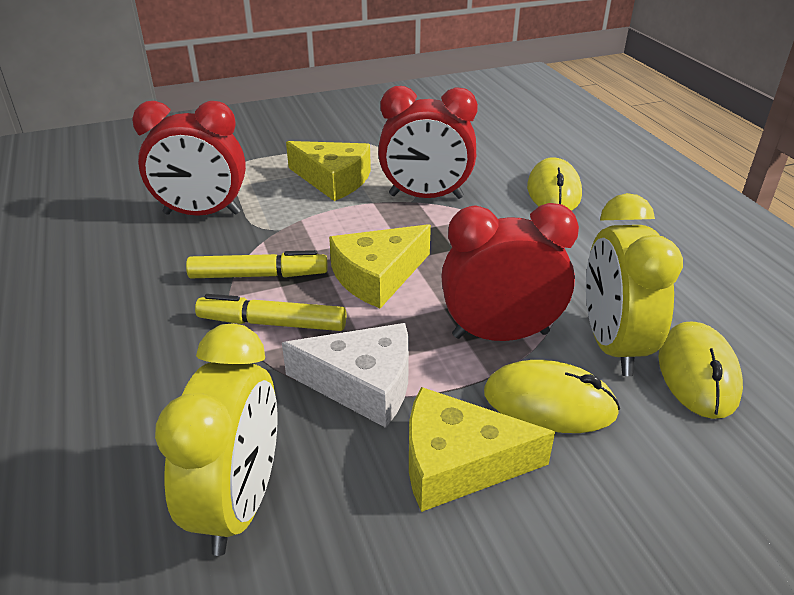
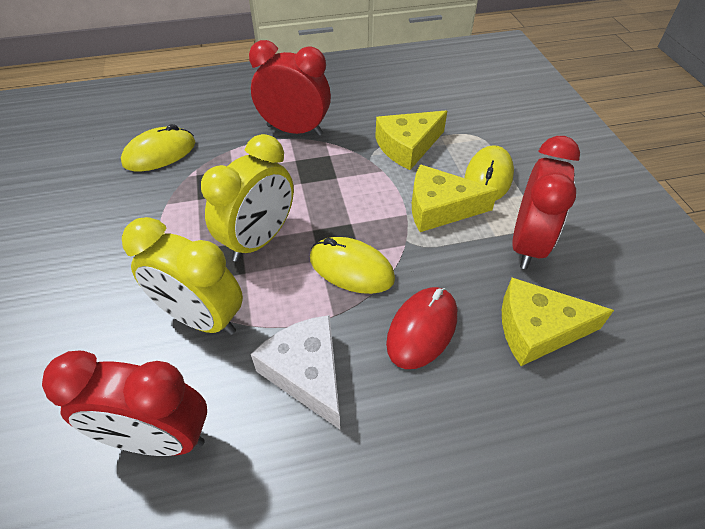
red mouse: none = 0 -> [386,287,457,369] = 1
yellow marker: [186,250,328,278] [195,294,346,331] = 2 -> none = 0

